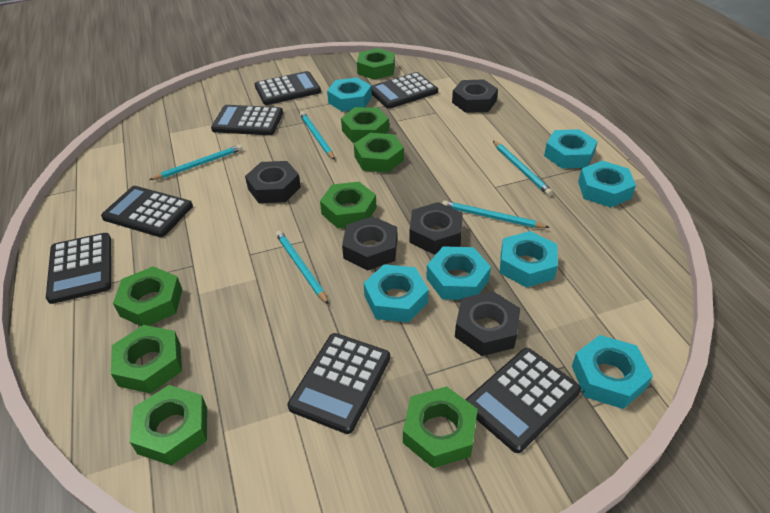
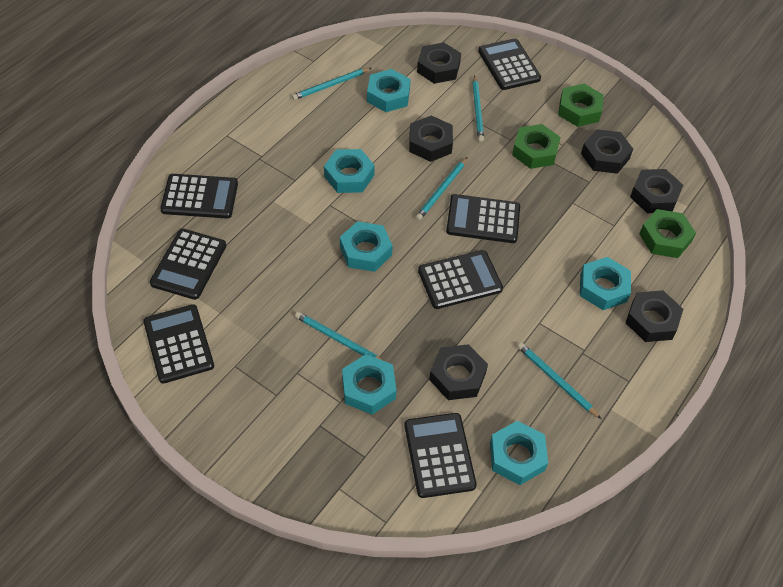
black nut: [245,161,301,203] [342,216,397,270] [409,202,463,254] [452,79,498,113] [455,291,520,356] = 5 -> [409,115,453,162] [417,42,461,84] [429,344,488,400] [581,129,633,174] [625,290,683,342] [630,169,683,213] = 6
green nut: [111,325,182,394] [113,266,182,326] [130,385,207,466] [320,182,376,228] [341,107,389,143] [354,133,404,173] [357,48,395,80] [403,386,478,468] = 8 -> [512,124,561,169] [558,84,604,127] [639,209,696,258] = 3
turquoise nut: [327,78,372,112] [364,264,429,323] [426,246,491,300] [500,231,558,288] [544,129,598,168] [572,335,653,409] [578,161,636,207] = 7 -> [324,149,375,193] [340,221,393,272] [342,354,397,414] [367,69,411,112] [490,421,548,485] [580,257,631,310] = 6

